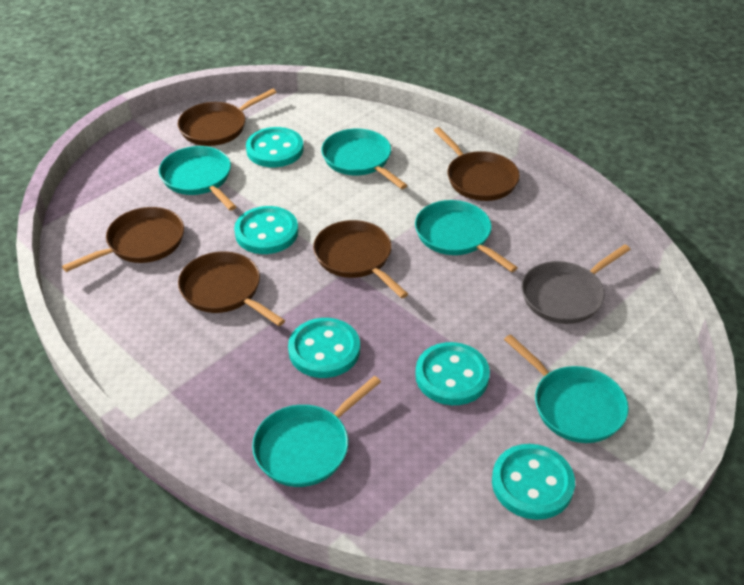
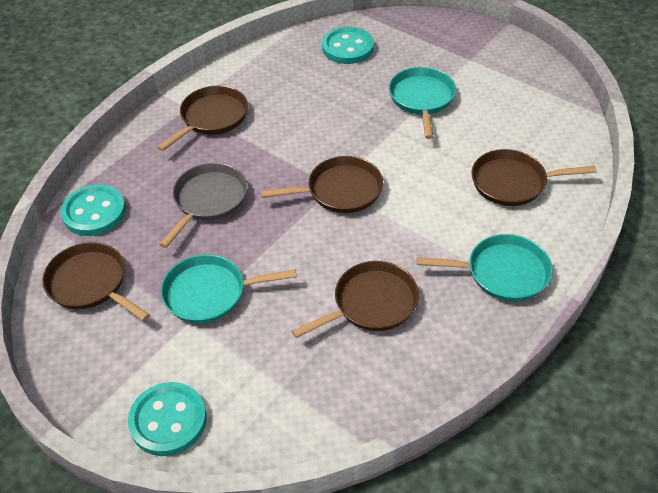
turquoise button: [234,206,298,254] [246,127,304,167] [288,318,360,378] [415,342,490,405] [492,444,575,520] = 5 -> [61,184,126,236] [128,382,207,456] [322,27,374,64] = 3
turquoise pan: [159,146,237,210] [252,376,381,487] [321,129,407,189] [415,200,518,272] [504,334,629,443] = 5 -> [161,254,297,324] [389,67,456,139] [417,234,553,302] = 3

